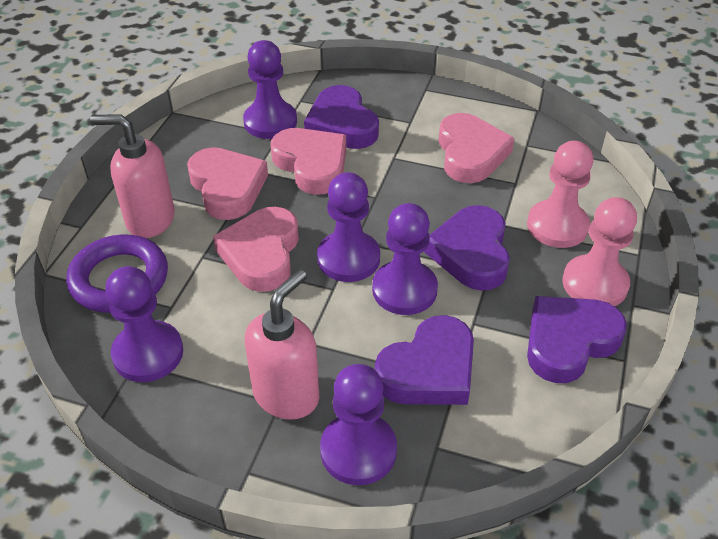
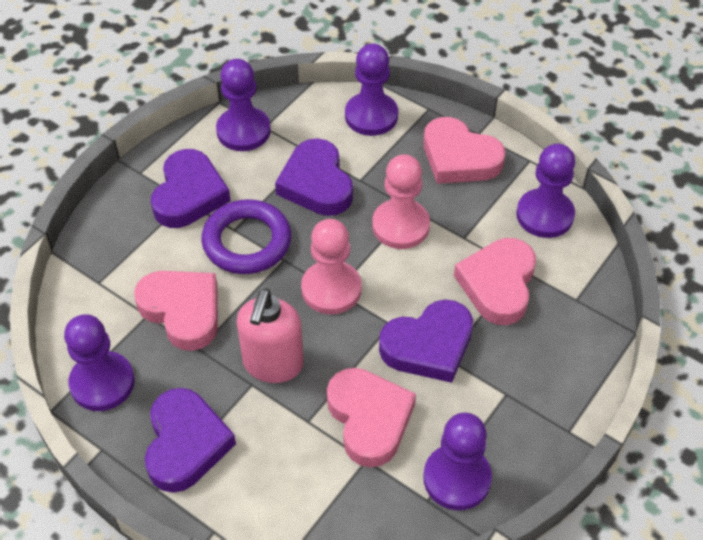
pink soap dispenser: [90,114,175,238] [245,269,319,420] = 2 -> [236,288,304,383] = 1

